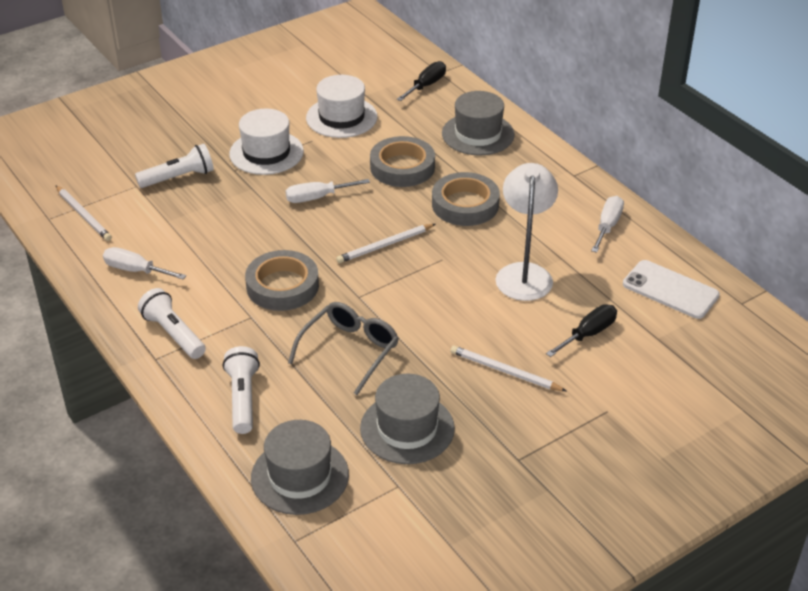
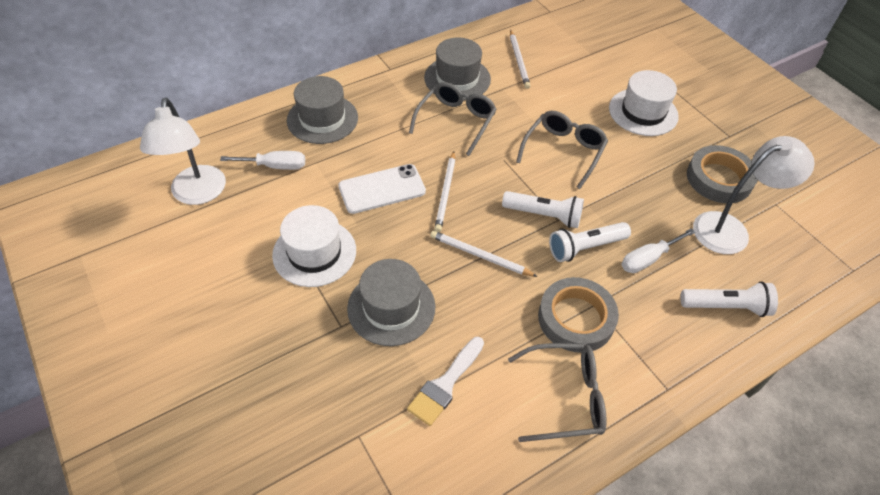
black screwdriver: [397,61,446,101] [546,304,617,357] = 2 -> none = 0
grey glasses: [288,302,399,395] = 1 -> [409,82,497,156] [508,343,606,442] [516,111,608,189] = 3
grey tape: [245,250,319,311] [370,136,435,187] [432,172,500,226] = 3 -> [538,277,619,353] [687,145,758,203] = 2
white brush: none = 0 -> [407,337,484,426] = 1
white lamp: [496,163,558,301] = 1 -> [140,98,226,205] [693,136,815,254] = 2
white screwdriver: [103,247,186,279] [285,179,370,203] [591,196,624,253] = 3 -> [220,151,305,170] [621,228,696,273] = 2

